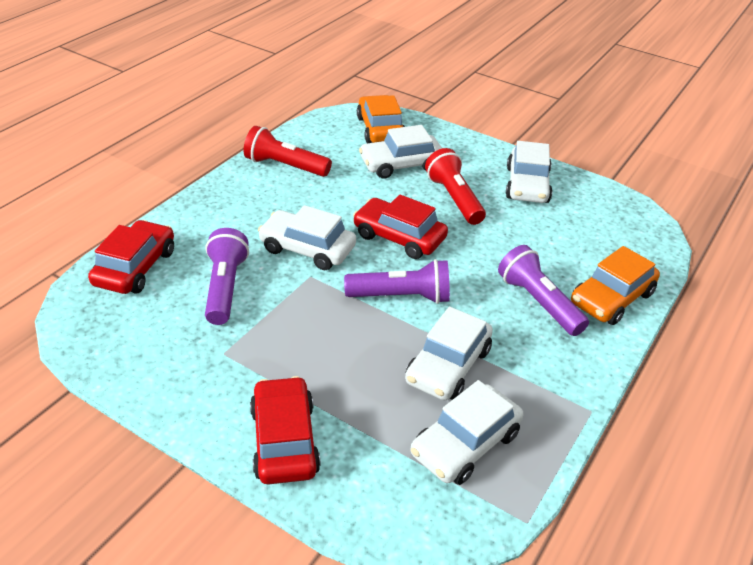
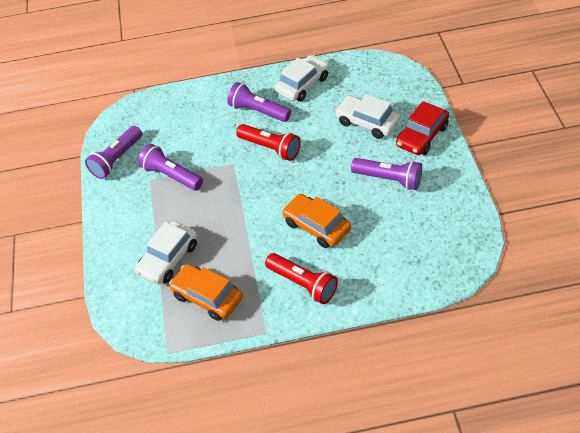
purple flashlight: [205,228,249,325] [344,259,450,304] [498,245,589,336] = 3 -> [85,126,142,179] [138,144,203,191] [227,82,291,122] [351,158,422,190] = 4
red car: [88,220,174,294] [250,376,321,485] [353,195,448,259] = 3 -> [396,101,449,155] = 1
white car: [258,205,356,270] [359,125,442,179] [405,307,493,400] [410,380,523,485] [506,141,552,203] = 5 -> [135,221,197,284] [275,55,329,102] [335,94,400,139] = 3

